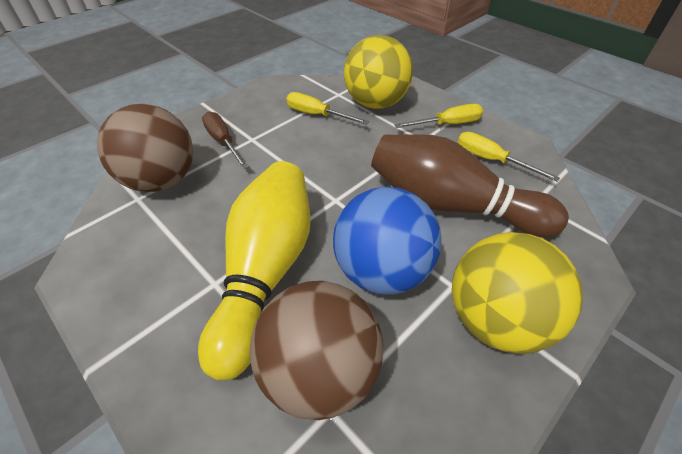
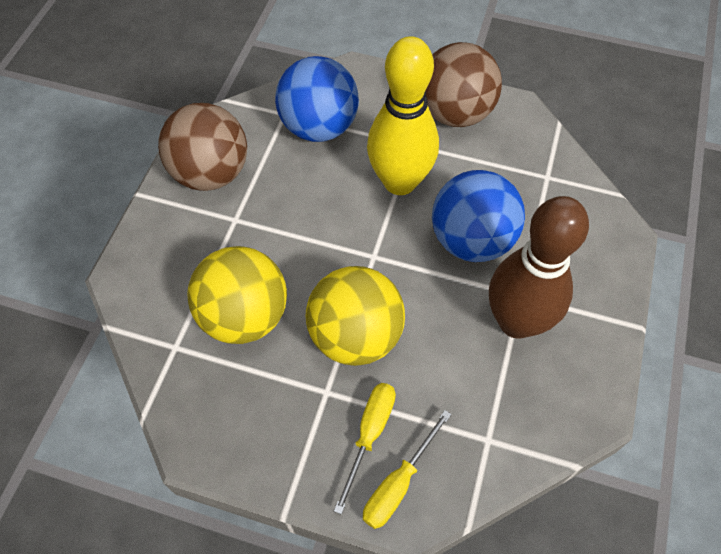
blue ball: [333,187,442,295] = 1 -> [275,56,359,142] [432,170,525,262] = 2
brown screwdriver: [202,111,249,169] = 1 -> none = 0
yellow screwdriver: [286,92,369,125] [394,104,483,128] [457,132,560,182] = 3 -> [334,383,396,515] [363,410,452,529] = 2

